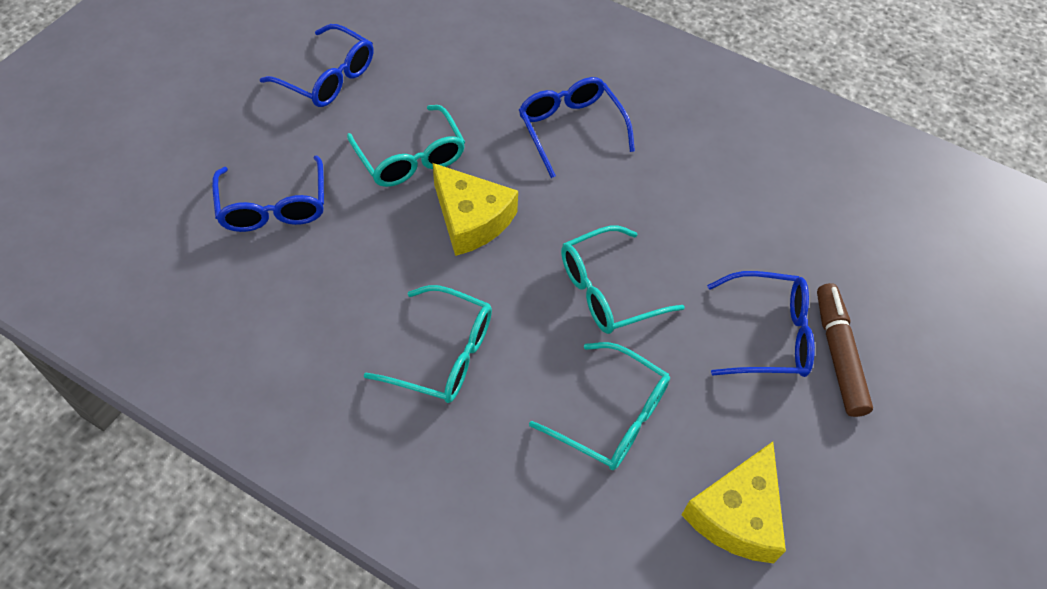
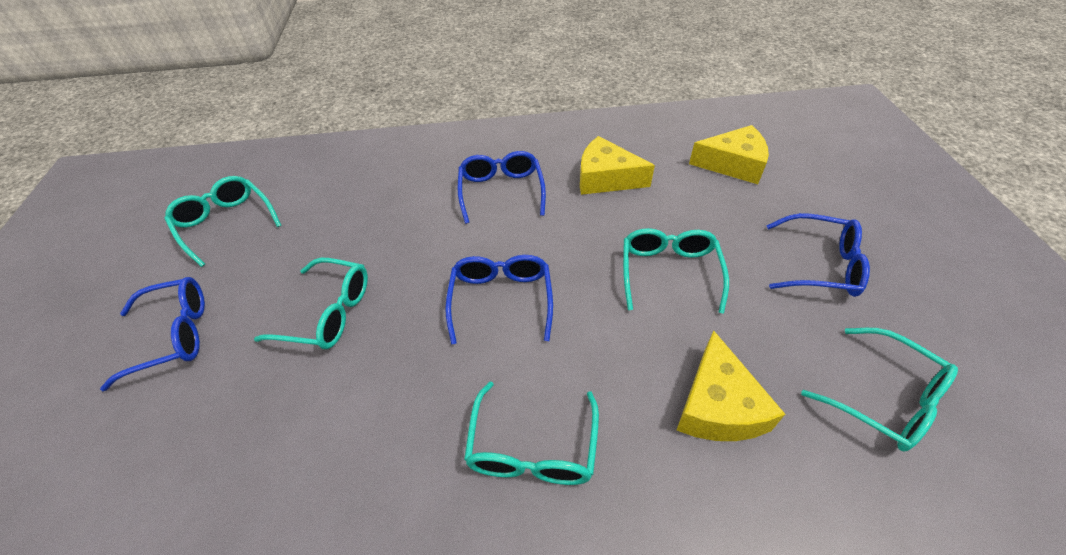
brown marker: [817,283,873,417] = 1 -> none = 0
turquoise glasses: [347,105,465,187] [364,285,492,403] [529,342,670,470] [561,226,685,334] = 4 -> [164,176,282,267] [254,258,368,349] [464,382,599,485] [623,228,729,314] [801,328,958,452] = 5
yellow cheese: [433,163,518,256] [682,442,786,563] = 2 -> [580,136,655,195] [677,331,785,441] [689,125,769,184] = 3

